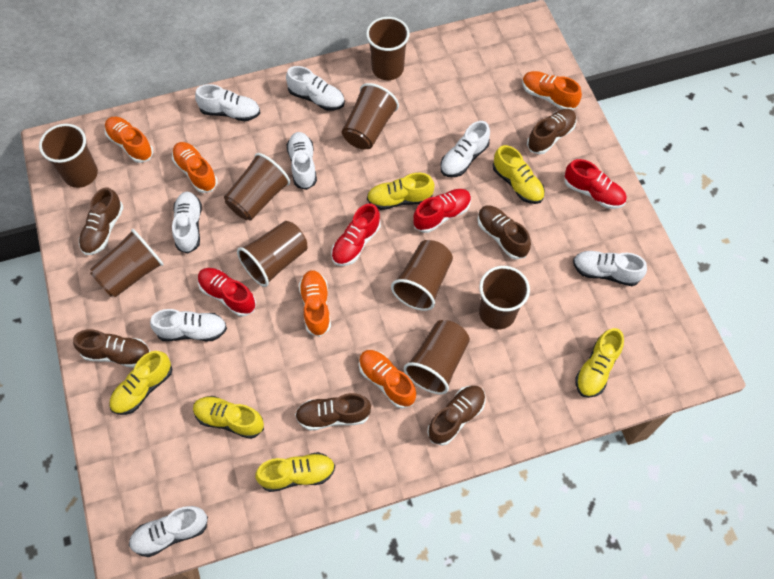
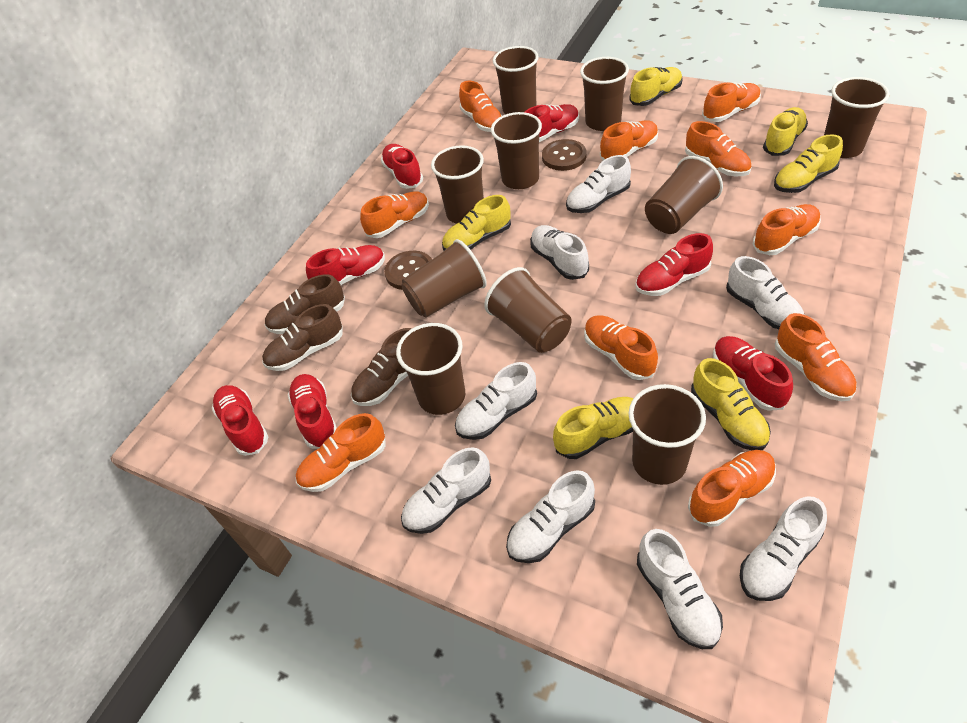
brown button: none = 0 -> [384,251,432,290] [542,139,587,171] = 2
brown cup: [39,124,98,188] [90,229,164,297] [224,153,290,220] [237,221,307,287] [342,83,399,149] [366,17,410,80] [391,240,453,311] [404,320,470,394] [479,266,530,329] = 9 -> [396,323,465,415] [401,239,487,318] [431,145,484,224] [484,267,572,353] [491,112,542,189] [493,46,539,114] [580,57,629,131] [628,384,706,485] [645,156,723,234] [824,77,890,158] = 10
brown shoe: [73,329,150,368] [79,187,123,255] [295,393,371,430] [427,386,486,446] [477,205,531,259] [527,109,577,154] = 6 -> [262,304,343,371] [265,274,345,334] [351,328,412,406] = 3
orange shoe: [104,117,153,163] [172,142,218,193] [299,270,331,337] [359,350,416,409] [522,71,582,110] = 5 -> [296,413,386,492] [360,191,429,238] [459,81,502,132] [584,315,658,380] [600,121,658,160] [685,121,751,176] [688,450,776,527] [702,82,761,122] [752,204,821,255] [775,313,857,401] = 10
red shoe: [198,268,256,316] [331,203,381,266] [413,189,471,233] [565,159,626,209] = 4 -> [212,385,268,456] [288,374,337,449] [306,245,385,285] [381,144,423,189] [525,104,579,142] [635,233,713,296] [713,336,793,411] = 7

